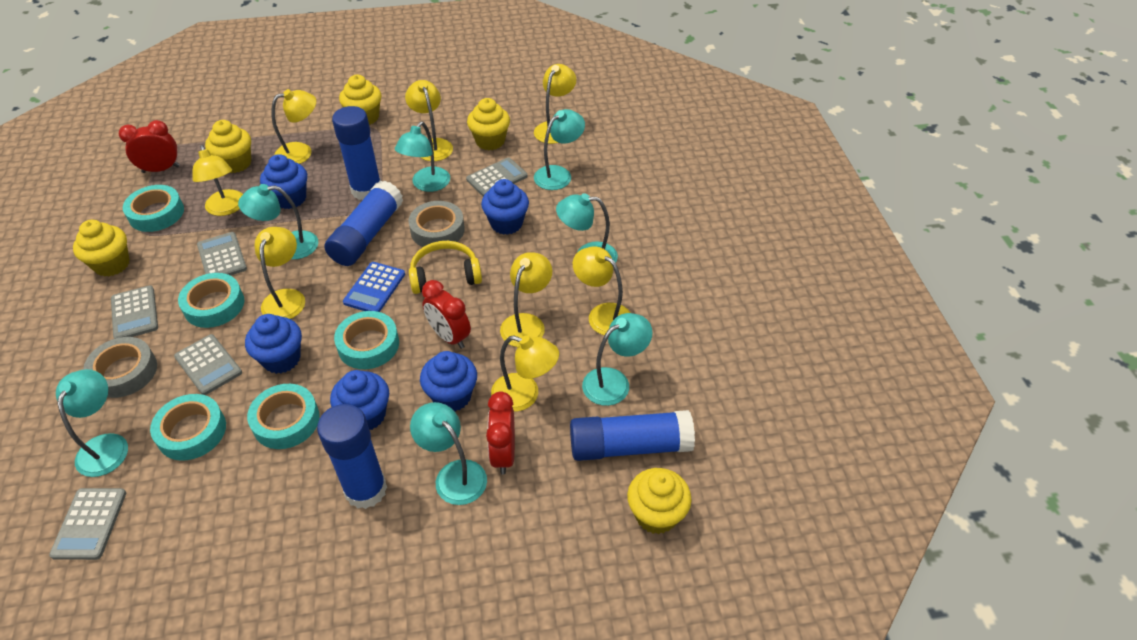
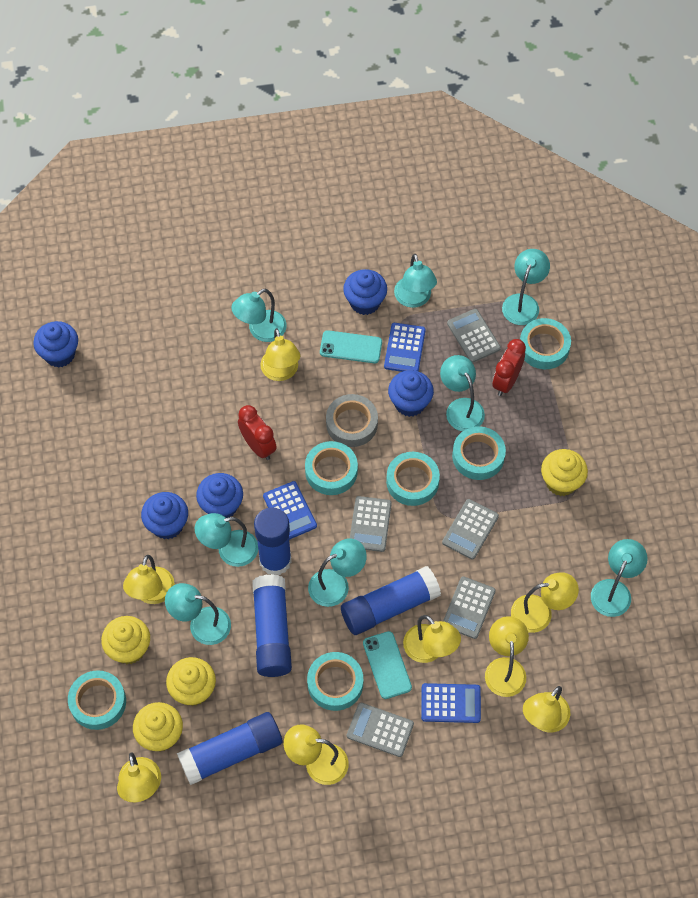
blue calculator: [343,262,405,312] = 1 -> [263,481,317,540] [384,323,426,372] [421,683,481,723] = 3
grey tape: [83,337,157,398] [408,201,465,247] = 2 -> [326,394,378,447] = 1
red clock: [119,120,180,173] [422,280,471,349] [486,391,515,475] = 3 -> [238,405,277,460] [492,339,526,396] = 2
turquoise lamp: [56,369,128,477] [238,184,318,259] [395,122,450,192] [410,402,487,505] [534,109,585,190] [556,193,618,263] [582,313,653,406] = 7 -> [165,583,231,645] [195,513,258,567] [231,289,287,342] [308,539,367,607] [394,254,437,308] [440,355,485,431] [502,249,550,325] [591,539,648,617] = 8
turquoise phone: none = 0 -> [320,330,382,363] [363,631,412,699] = 2
turquoise tape: [123,185,184,232] [150,394,226,461] [178,273,244,328] [247,384,320,449] [334,311,399,369] = 5 -> [68,670,126,730] [305,441,358,495] [307,652,363,711] [386,452,440,506] [452,426,506,480] [520,318,571,369] = 6
yellow cupcake: [73,220,130,277] [205,120,251,173] [339,75,381,125] [467,98,510,150] [627,468,692,534] = 5 -> [101,616,150,664] [133,702,183,751] [166,657,216,706] [541,449,588,496] = 4
yellow headphones: [409,241,482,294] = 1 -> none = 0

